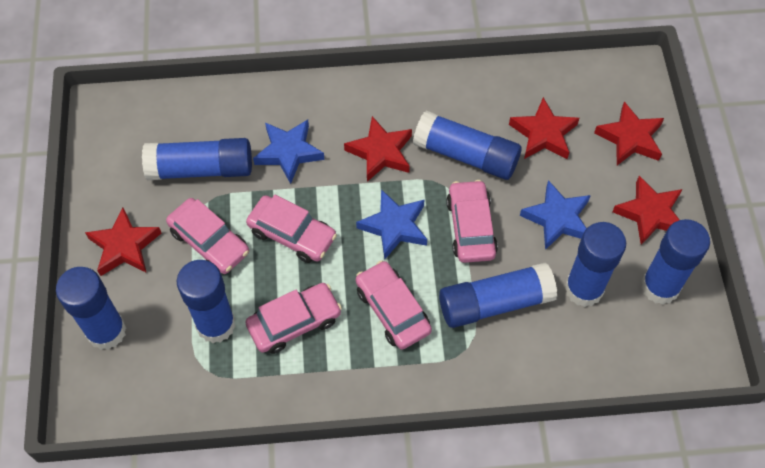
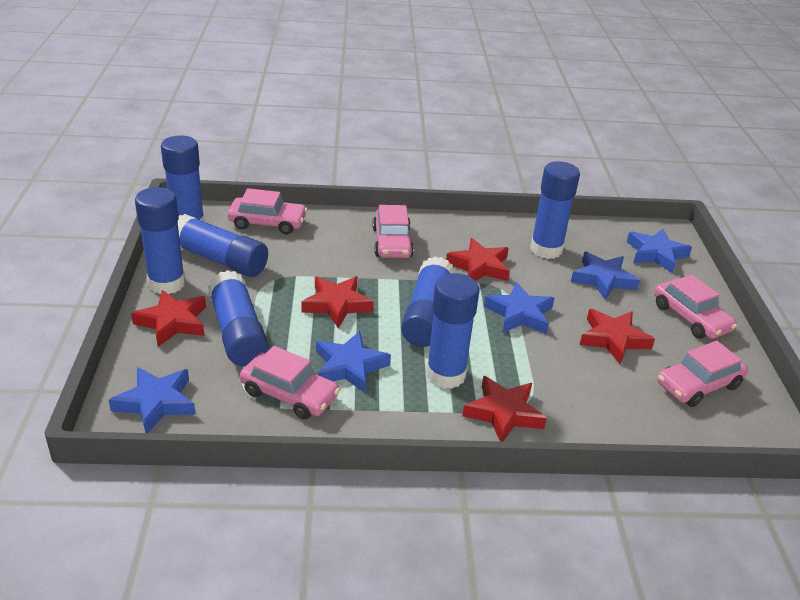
blue star: [253,120,324,184] [356,189,427,260] [520,180,591,250] = 3 -> [109,367,196,433] [316,331,391,393] [484,282,554,334] [571,252,640,300] [627,229,692,273] = 5

